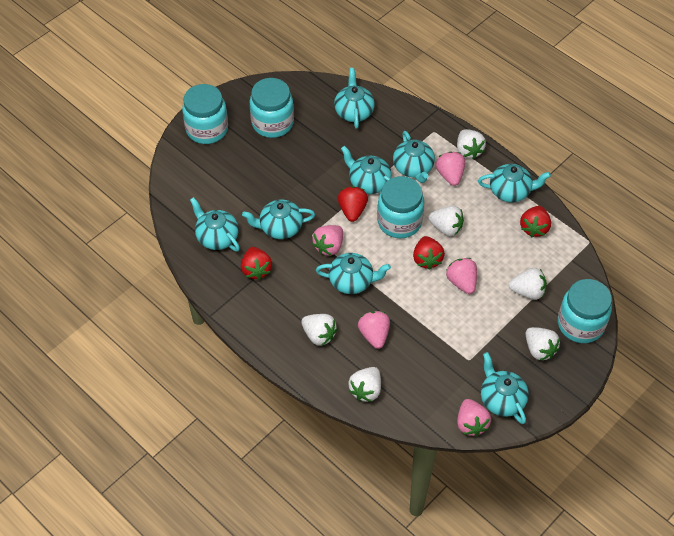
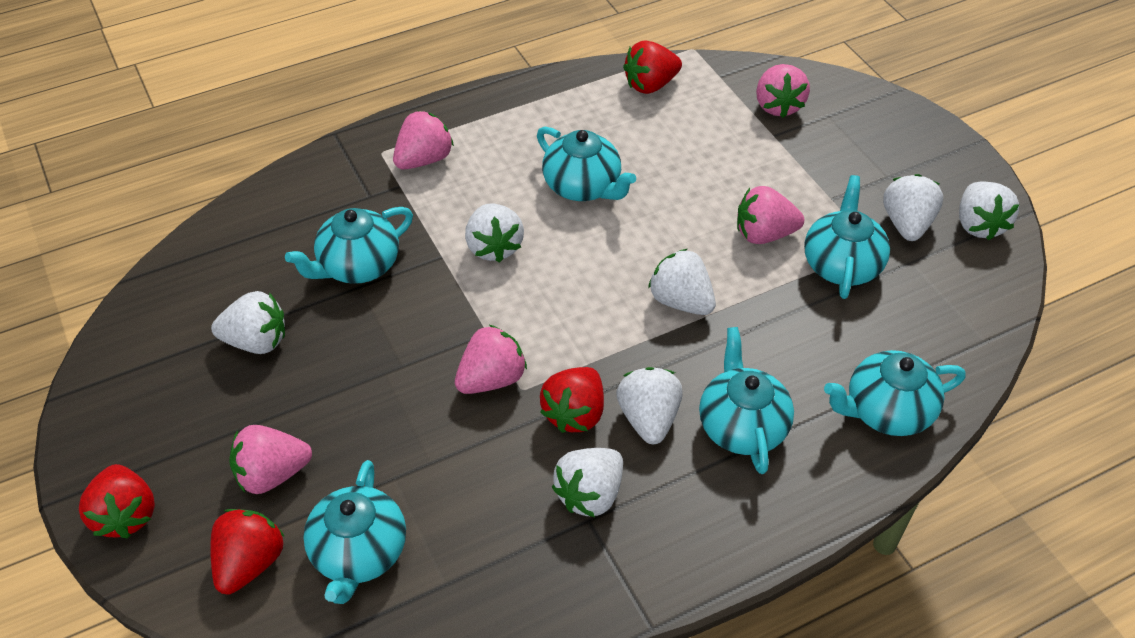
turquoise jar: [182,84,228,144] [250,78,294,138] [377,176,424,238] [558,279,612,343] = 4 -> none = 0
turquoise teapot: [190,197,240,251] [242,200,315,239] [316,253,391,294] [334,68,375,129] [341,146,391,194] [393,131,435,183] [478,164,551,203] [481,352,529,424] = 8 -> [285,207,413,284] [303,460,406,604] [537,127,636,201] [699,327,794,474] [804,175,890,299] [824,350,966,436] = 6
white strawberry: [301,314,338,346] [348,367,381,402] [428,206,464,236] [457,129,486,159] [509,268,547,300] [526,327,560,361] = 6 -> [211,291,285,354] [465,204,524,263] [552,448,623,517] [616,367,683,444] [648,249,716,315] [883,174,943,241] [959,182,1019,240] = 7

